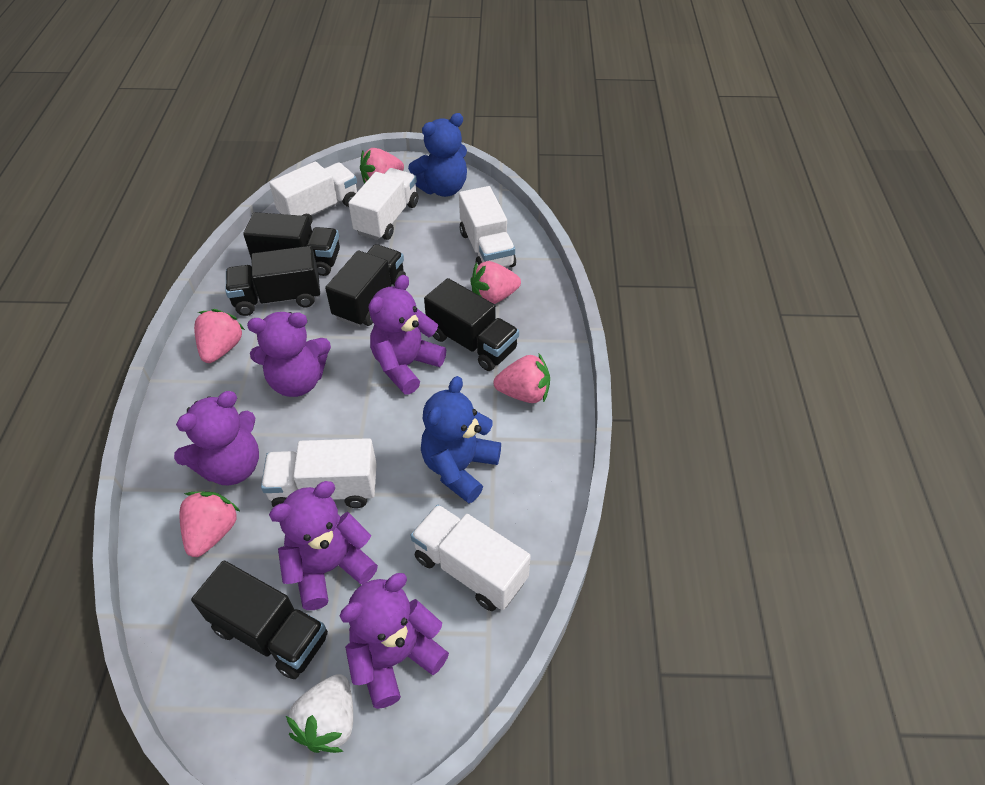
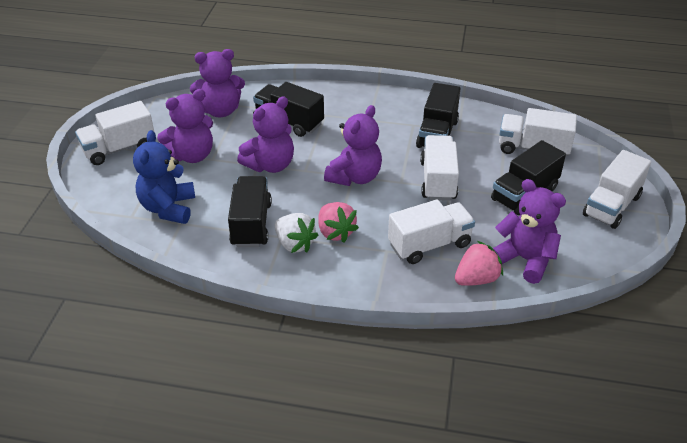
black truck: [191,560,328,679] [226,246,320,316] [243,212,340,276] [325,244,406,327] [424,278,519,371] = 5 -> [228,176,272,247] [253,82,324,137] [416,83,461,148] [491,140,566,215] = 4
blue teddy bear: [408,113,467,197] [421,376,501,503] = 2 -> [133,130,195,224] = 1
pink strawberry: [179,492,240,557] [194,309,245,363] [360,148,404,184] [470,261,521,304] [493,354,550,403] = 5 -> [318,202,359,242] [455,241,503,286] = 2

